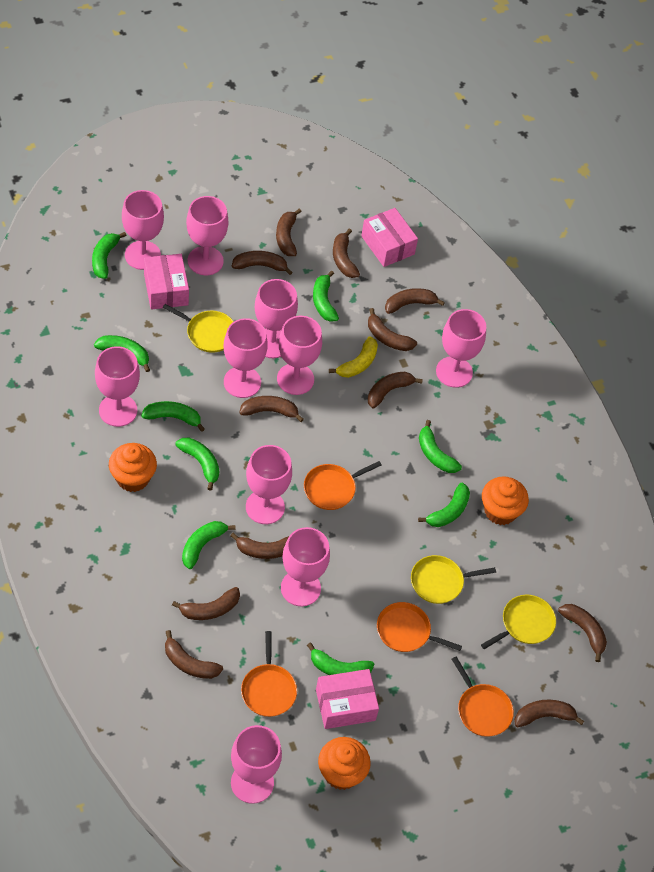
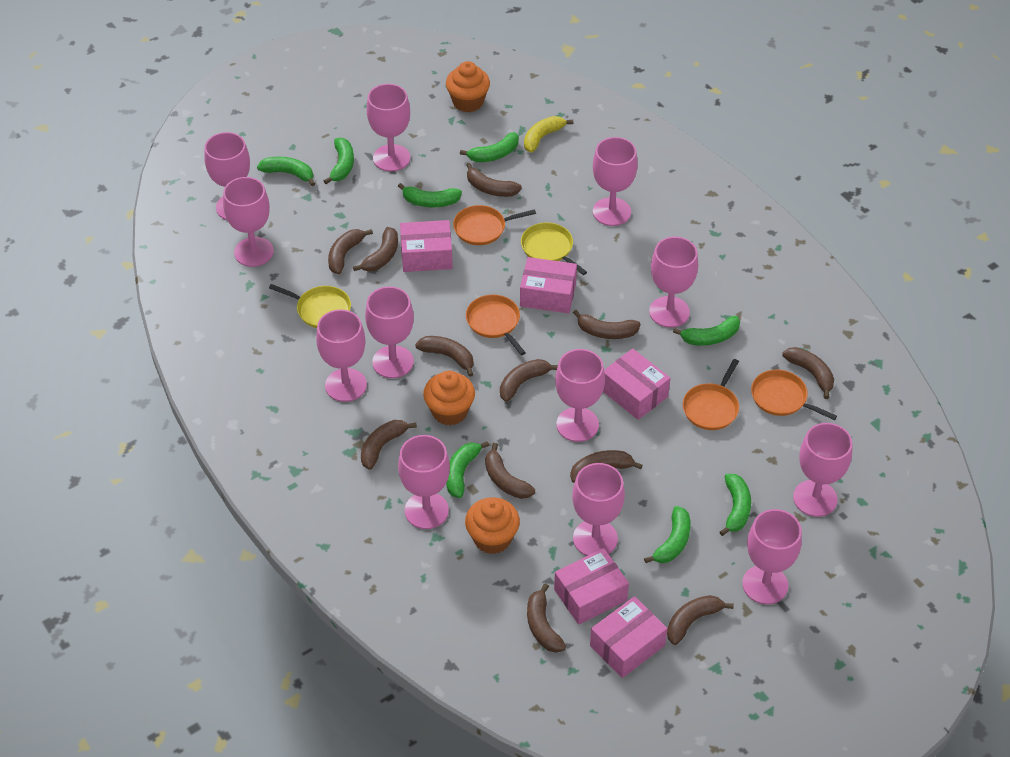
green banana: [92,232,127,279] [94,335,150,372] [141,401,205,432] [175,437,219,491] [182,521,236,569] [307,642,374,675] [313,270,339,322] [418,483,470,527] [419,420,462,473] = 9 -> [257,157,315,186] [324,138,354,184] [398,183,462,207] [446,441,489,498] [460,132,519,162] [644,506,691,563] [673,316,740,346] [720,474,751,536] = 8
pink box: [144,254,189,310] [316,669,379,729] [361,208,418,267] = 3 -> [400,220,453,272] [520,257,577,313] [554,548,629,625] [590,596,668,678] [603,349,670,420] = 5
pink goblet: [95,346,140,427] [122,190,164,270] [186,196,228,275] [224,318,268,398] [231,725,282,804] [246,445,292,524] [255,279,298,358] [277,316,322,395] [281,527,330,607] [436,309,486,388] = 10 -> [204,132,250,220] [223,177,274,267] [316,309,367,402] [365,286,414,378] [367,84,410,171] [398,435,450,529] [555,349,605,442] [572,463,625,556] [593,137,638,226] [649,237,698,328] [742,509,802,604] [793,423,852,517] = 12
yellow pan: [163,304,234,353] [411,555,496,604] [481,595,556,649] = 3 -> [269,284,351,328] [521,222,587,275] = 2

